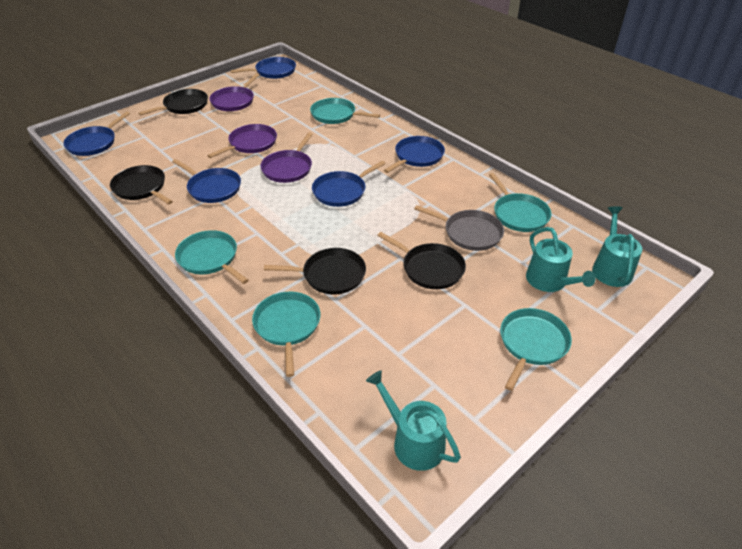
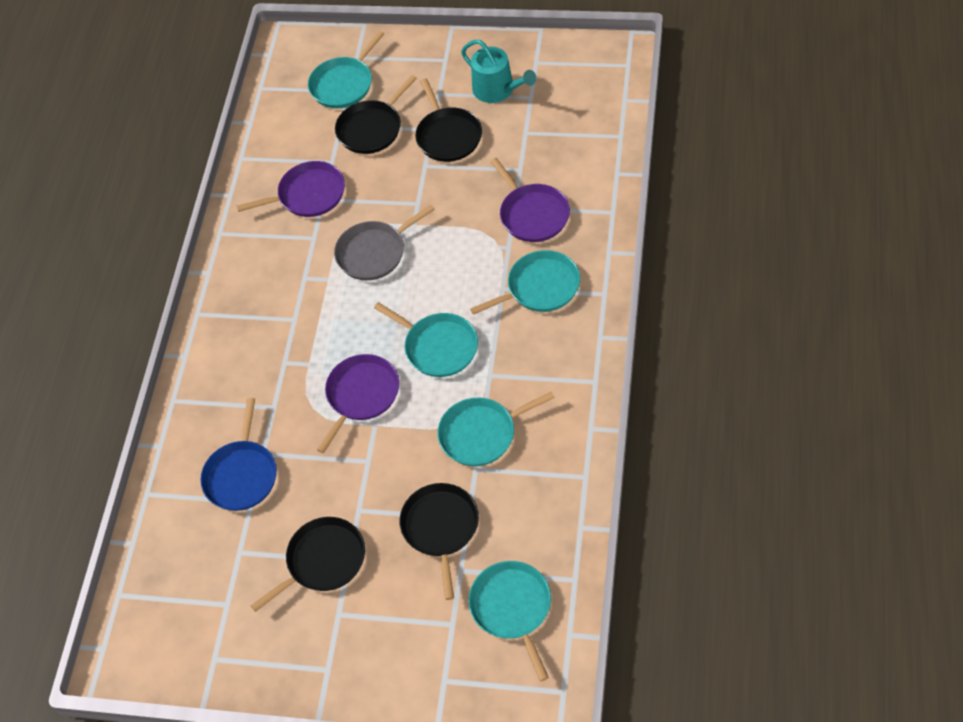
blue pan: [63,111,130,156] [172,159,241,203] [231,57,296,79] [312,161,386,207] [384,136,445,173] = 5 -> [201,398,277,511] = 1
turquoise watering can: [366,370,461,471] [526,227,596,292] [592,206,642,287] = 3 -> [461,40,536,103] = 1

